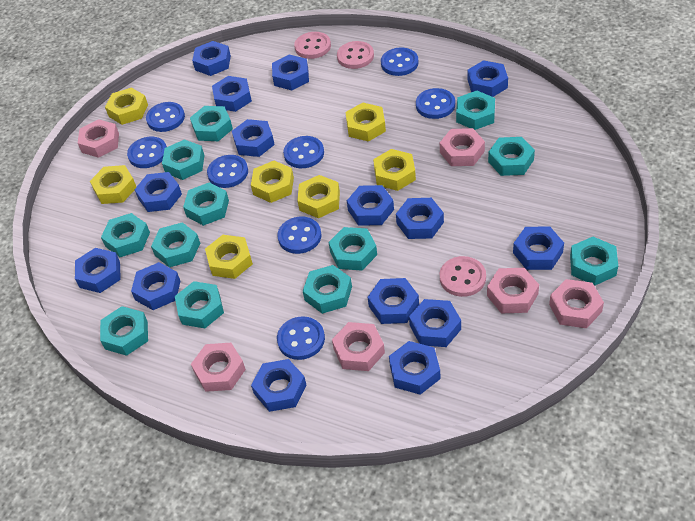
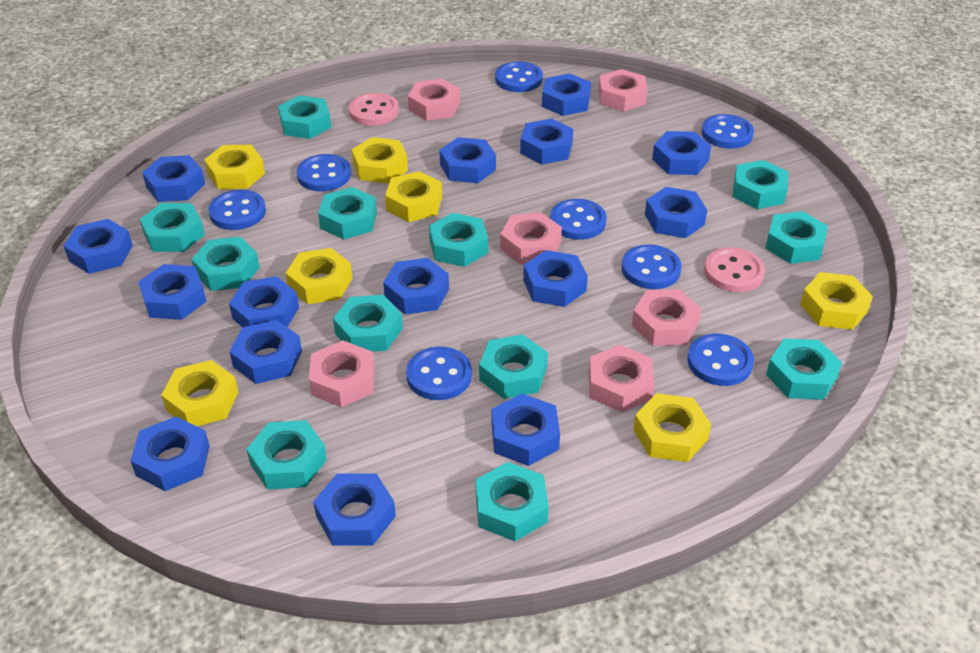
pink button: [294,32,331,59] [337,41,374,69] [440,256,486,297] = 3 -> [349,93,399,126] [704,247,765,292] = 2

